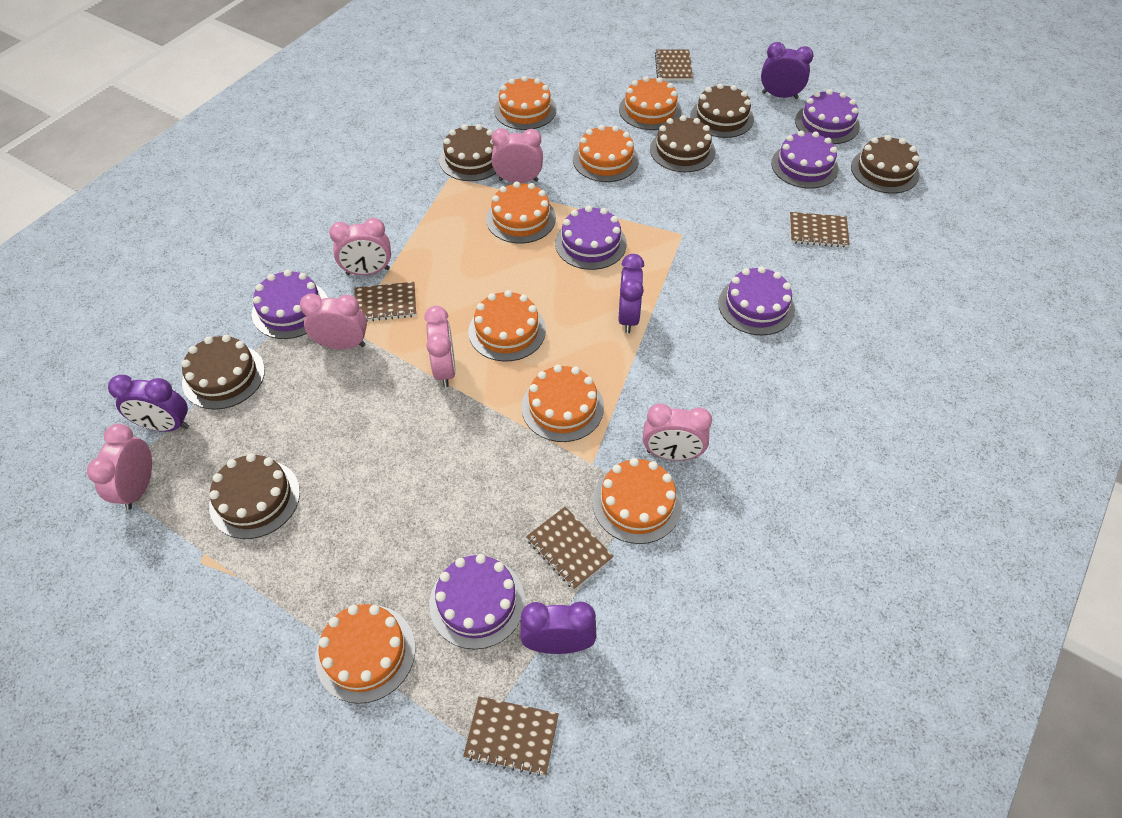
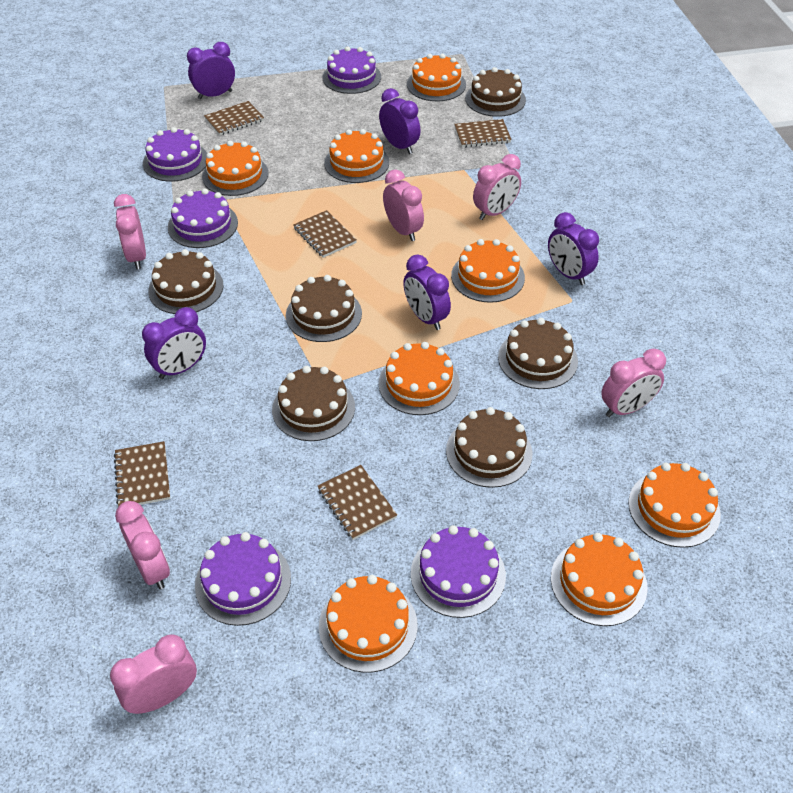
purple cake: [252,270,328,339] [429,554,525,649] [555,206,627,270] [718,266,795,335] [771,131,839,189] [795,89,860,144] = 6 -> [143,127,207,182] [168,188,238,248] [195,532,291,626] [322,46,381,94] [411,525,506,618] = 5
purple clock: [108,375,189,432] [520,602,597,654] [619,254,644,333] [761,42,813,99] = 4 -> [142,307,206,379] [187,42,235,99] [379,88,420,154] [403,255,451,330] [548,212,599,285] = 5

